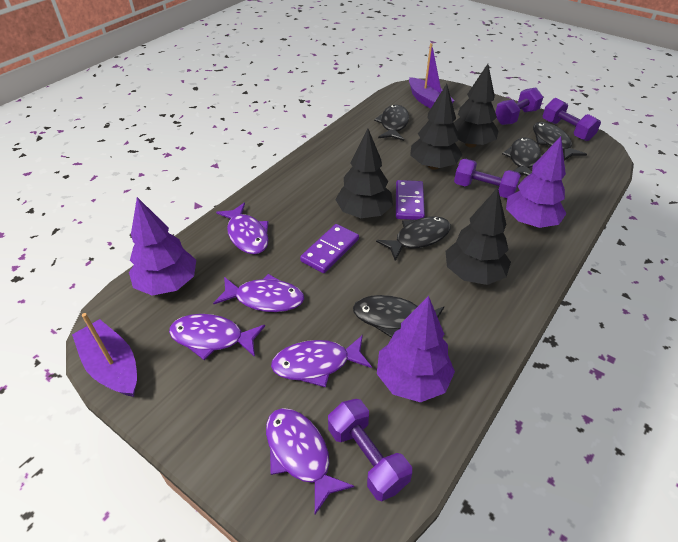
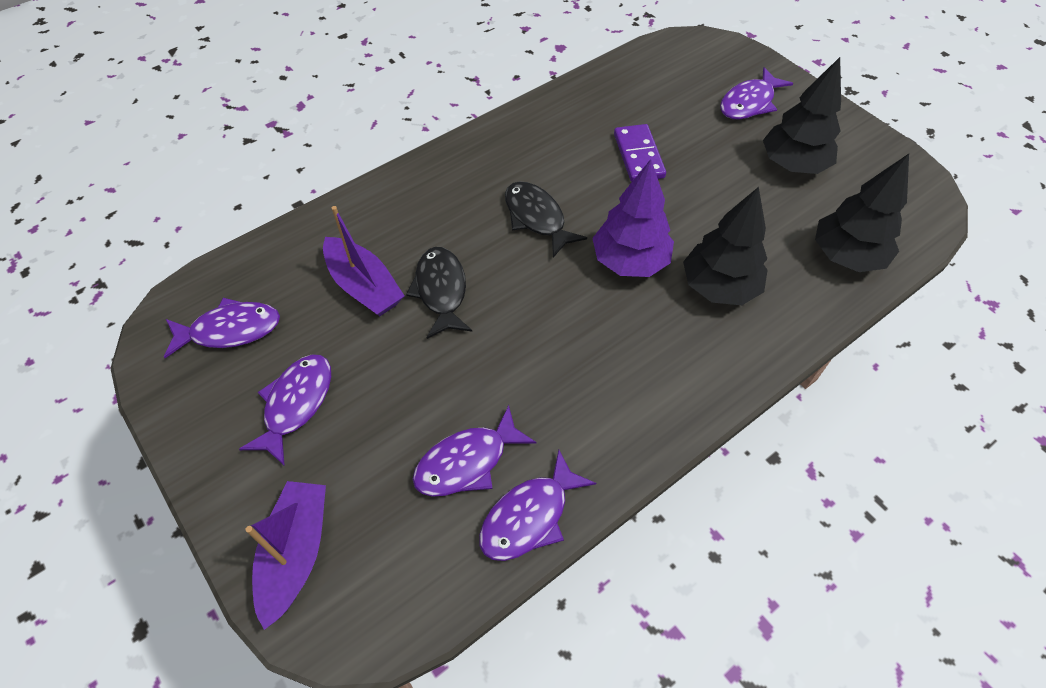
black fish: [353,295,444,338] [374,105,409,141] [376,216,451,261] [502,138,541,176] [533,122,587,161] = 5 -> [406,247,472,339] [505,181,587,258] = 2
black tree: [335,128,393,218] [410,84,463,170] [446,187,511,285] [454,64,499,148] = 4 -> [683,187,768,305] [763,57,841,174] [815,154,909,272] = 3
purple domino: [300,224,359,273] [396,180,425,220] = 2 -> [614,124,666,182] = 1
purple dumbbell: [328,399,412,501] [454,159,521,198] [495,87,543,125] [543,98,601,141] = 4 -> none = 0
purple tree: [129,197,196,296] [377,296,455,402] [506,136,567,228] = 3 -> [592,159,674,277] = 1

